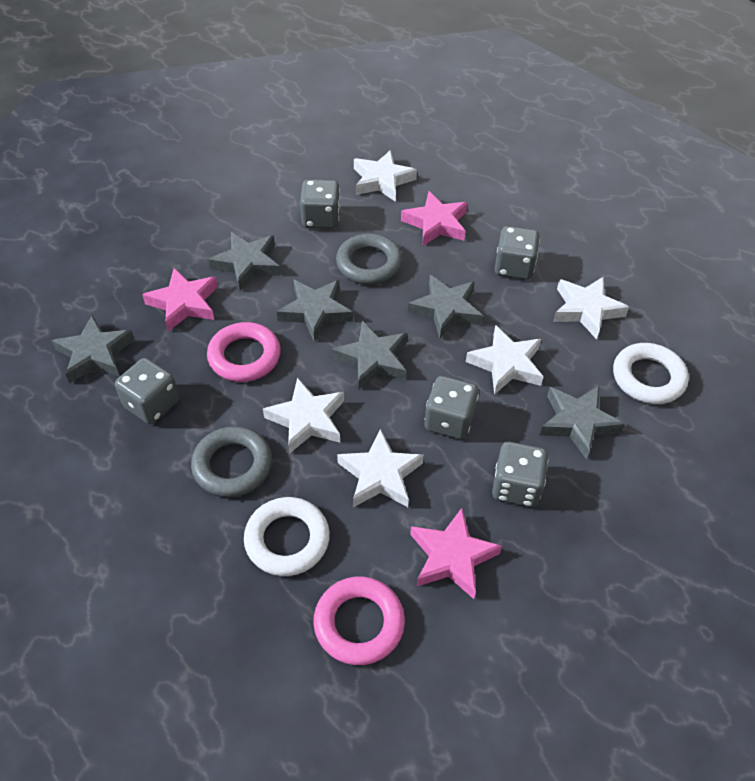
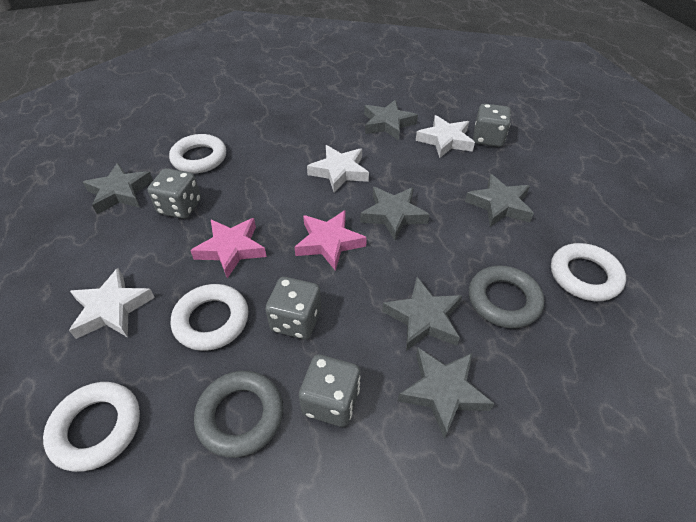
grey dice: [115,358,179,424] [300,180,340,229] [424,376,479,439] [492,441,548,507] [495,226,540,280] = 5 -> [148,168,201,219] [265,277,321,339] [299,354,360,427] [473,104,511,147] = 4
pink ring: [207,322,281,382] [313,576,405,665] = 2 -> none = 0
pink star: [142,268,218,332] [401,191,468,246] [410,508,502,599] = 3 -> [190,218,267,279] [294,210,367,271] = 2
white ring: [244,497,330,576] [613,343,689,404] = 2 -> [43,382,140,472] [169,134,226,173] [171,284,248,351] [551,243,626,301] = 4
white star: [263,378,344,454] [337,429,424,507] [354,150,417,202] [466,325,543,395] [553,276,629,340] = 5 -> [69,268,155,339] [307,145,369,193] [416,115,475,158] = 3

